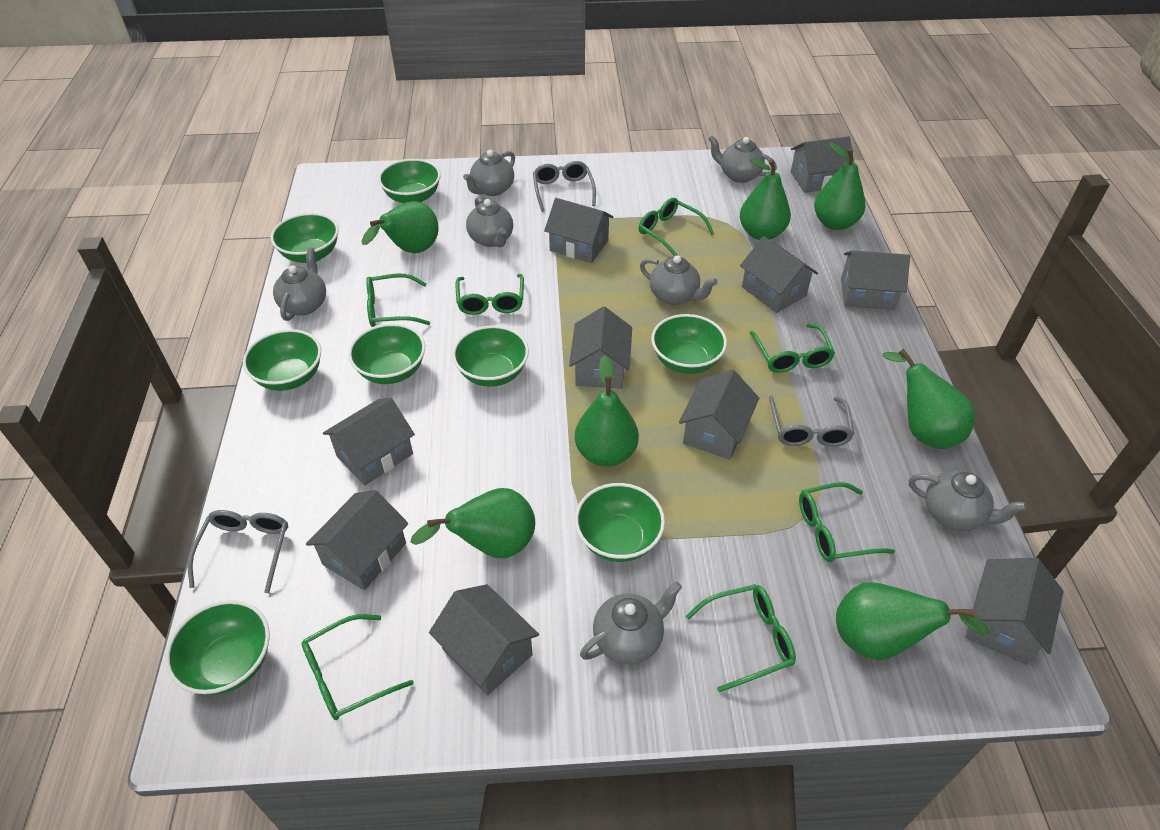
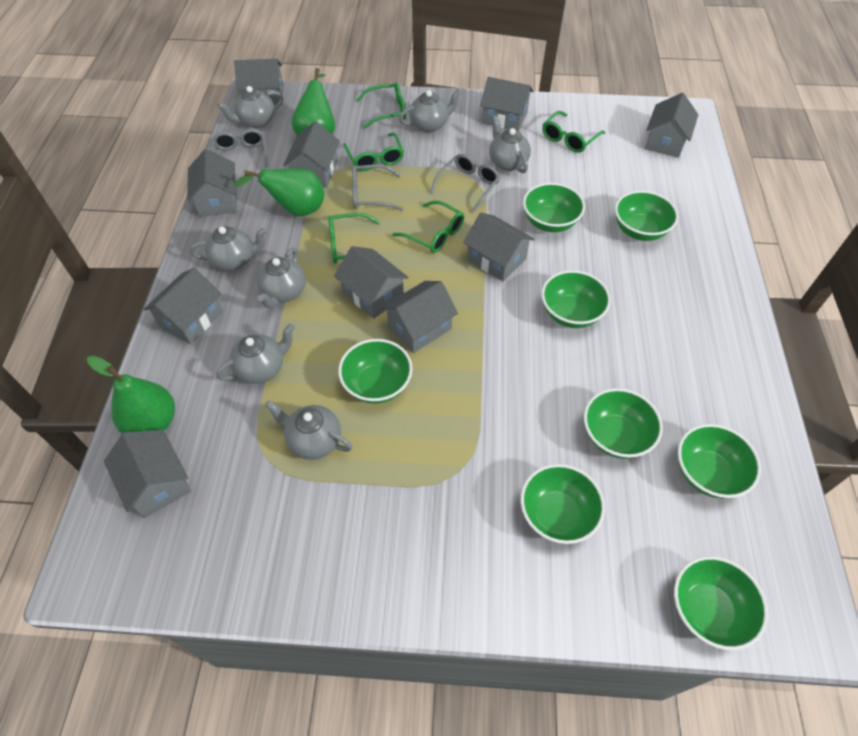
green glasses: [301,614,414,720] [366,274,430,327] [455,274,524,315] [639,198,714,257] [686,584,796,692] [750,324,835,373] [799,482,895,562] = 7 -> [328,213,380,263] [343,133,404,171] [356,82,406,129] [393,200,464,253] [542,111,605,153] = 5
green pear: [362,201,439,253] [410,488,535,558] [575,355,639,466] [740,158,791,240] [814,142,866,230] [836,582,990,660] [882,349,975,449] = 7 -> [87,356,175,433] [234,168,324,216] [291,68,335,135] = 3

